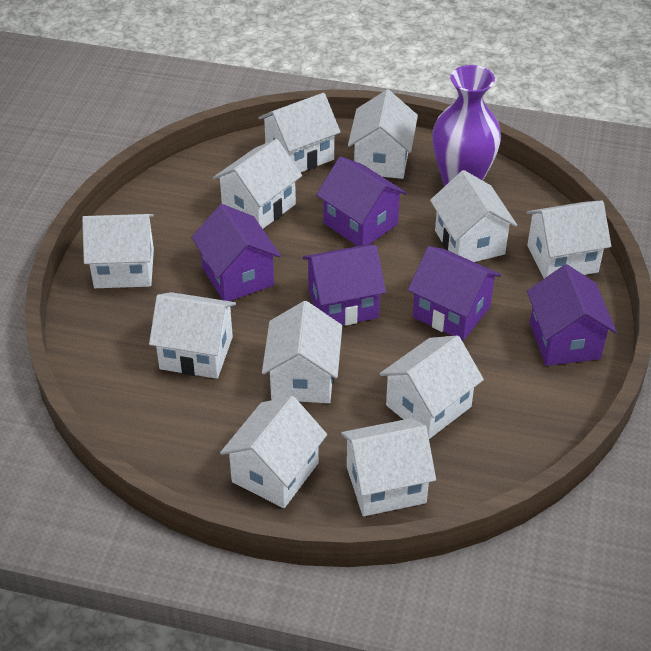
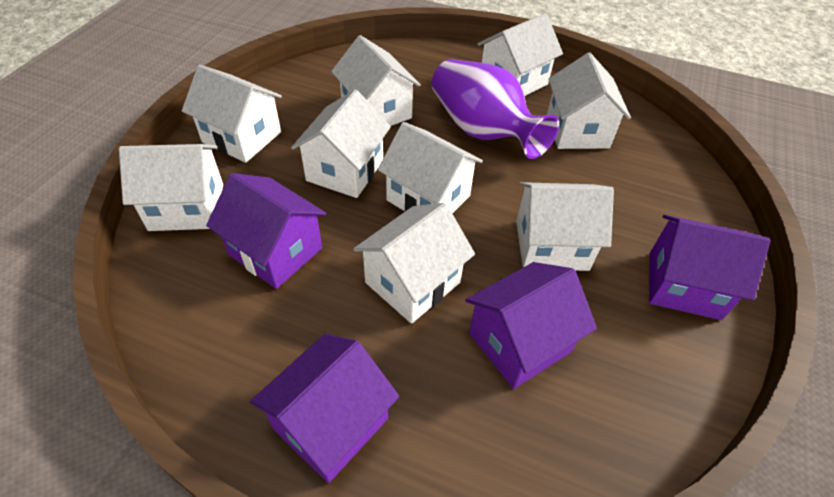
purple house: [191,204,281,301] [303,245,386,325] [316,156,407,246] [408,246,501,341] [527,264,616,366] = 5 -> [206,173,326,289] [250,334,399,483] [465,262,597,389] [649,215,770,320] = 4
white house: [82,214,154,288] [149,292,236,379] [213,139,302,229] [220,396,327,508] [258,93,341,173] [262,301,342,403] [341,418,436,516] [348,90,418,179] [380,335,484,439] [430,170,517,262] [526,201,611,278] = 11 -> [119,144,223,231] [182,65,282,163] [291,89,391,198] [331,35,421,126] [353,203,475,324] [378,122,483,213] [477,13,563,96] [516,182,614,271] [547,53,631,149] = 9

